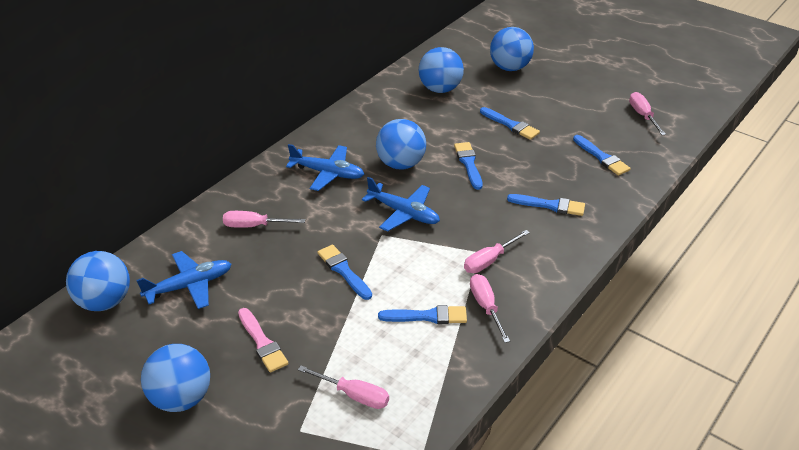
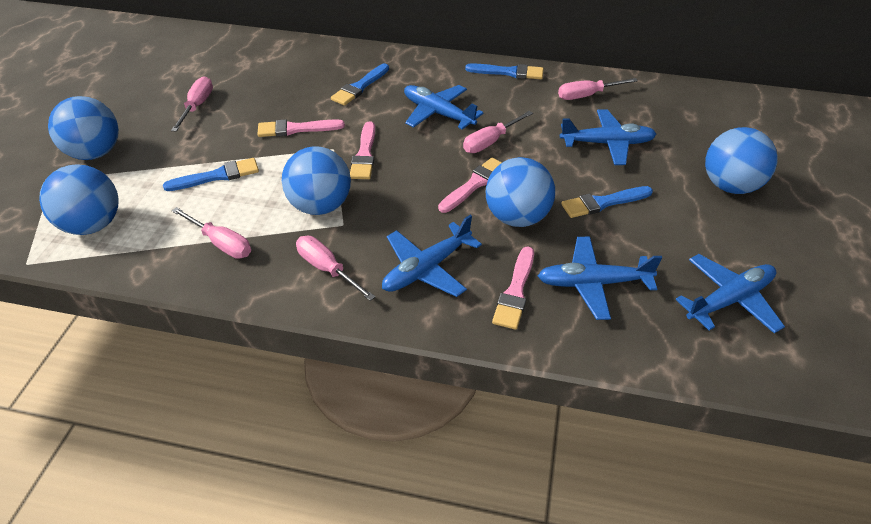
blue brush: [318,245,372,300] [378,305,467,324] [454,142,483,190] [480,107,540,140] [507,194,585,216] [573,135,630,176] = 6 -> [163,158,259,191] [331,64,389,106] [465,63,544,79] [561,186,653,218] = 4
blue plane: [136,251,231,309] [286,144,364,191] [362,177,440,232] = 3 -> [382,215,482,297] [404,85,484,130] [538,237,662,320] [560,109,656,165] [675,254,785,334] = 5
pink brush: [238,308,289,372] = 1 -> [257,119,345,137] [350,121,375,179] [438,158,502,213] [492,246,534,330] = 4

